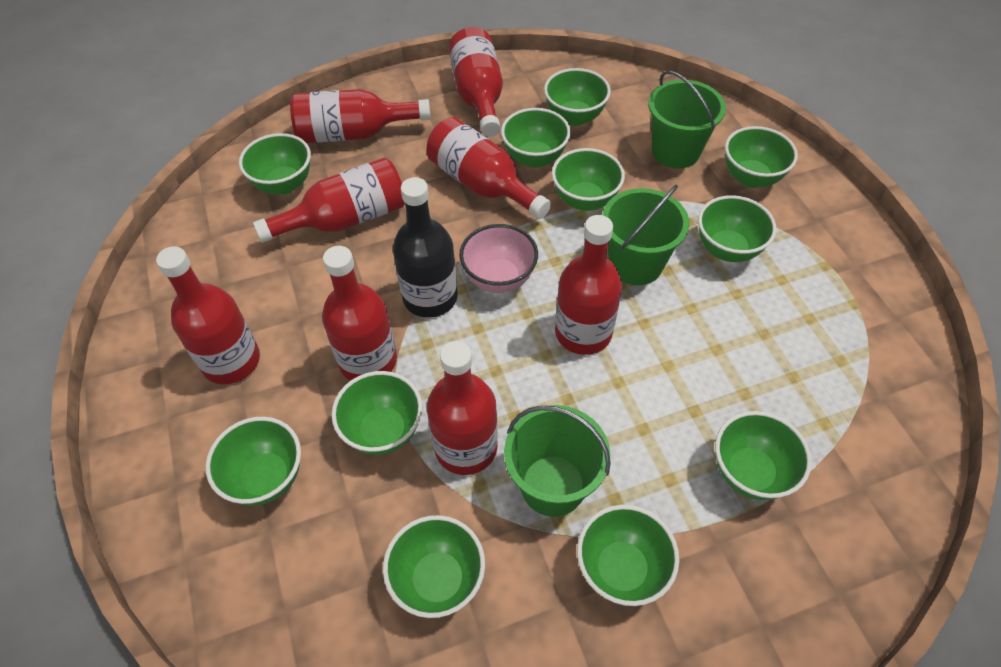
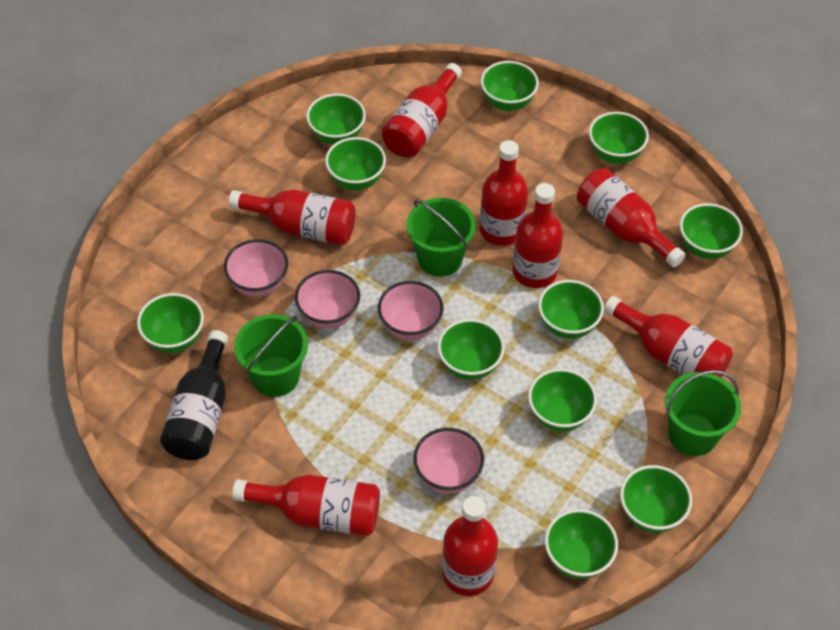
pink bowl: [459,224,538,293] = 1 -> [224,239,288,297] [295,270,360,329] [378,281,444,340] [413,428,484,494] = 4

